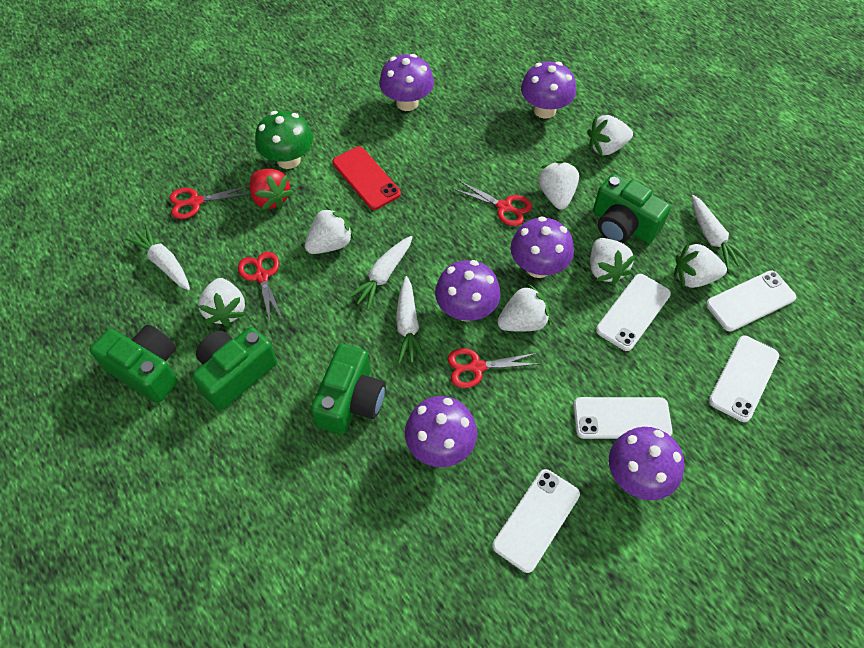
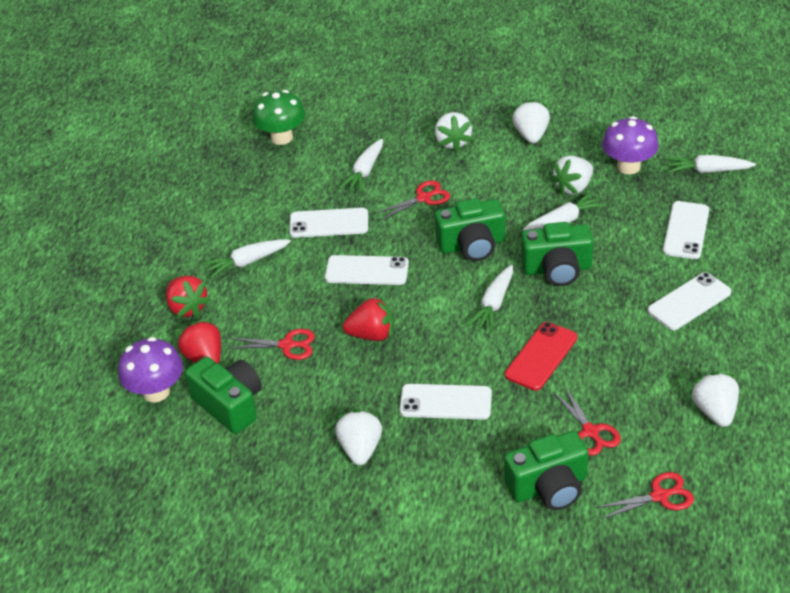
purple mushroom: [379,54,434,111] [405,396,477,467] [435,260,501,321] [510,216,574,278] [521,62,576,119] [609,427,685,500] = 6 -> [118,337,183,402] [602,116,659,175] = 2
red strawberry: [250,169,293,210] = 1 -> [166,276,210,317] [177,320,221,364] [343,296,394,341] = 3
white carrot: [125,225,190,291] [347,236,412,310] [396,276,426,364] [692,195,750,270] = 4 -> [202,239,291,278] [339,139,383,193] [468,265,513,331] [523,192,606,231] [666,155,756,173] = 5
white strawberry: [198,278,246,327] [305,206,354,254] [497,284,550,332] [538,160,579,210] [587,115,633,155] [590,238,636,285] [674,243,727,288] = 7 -> [335,409,382,465] [435,112,472,152] [512,100,550,144] [550,156,593,195] [690,372,739,427] = 5

